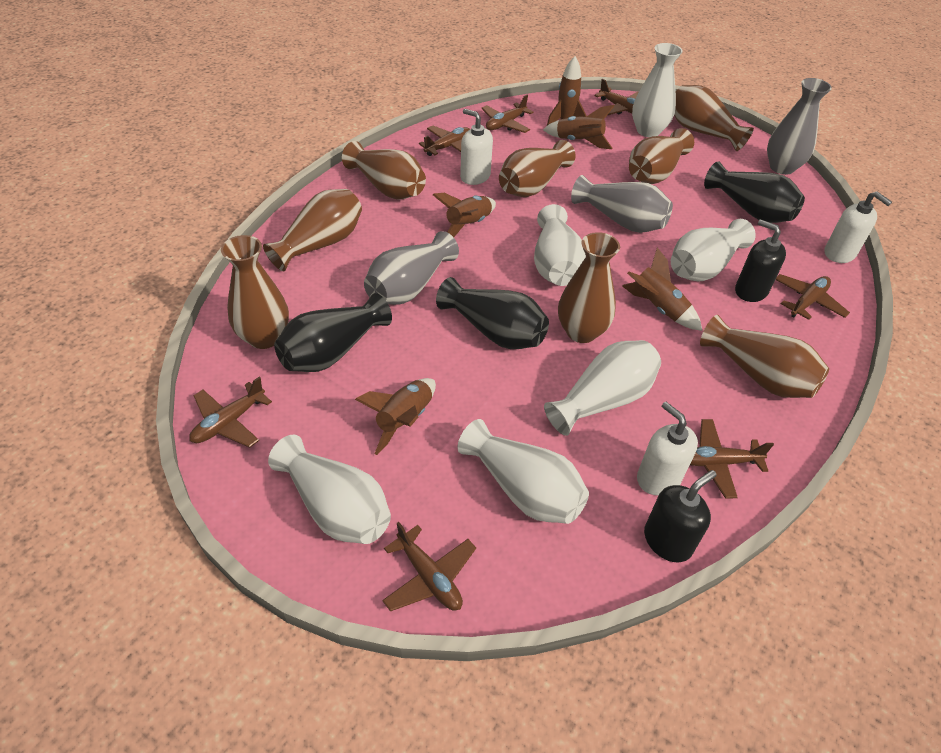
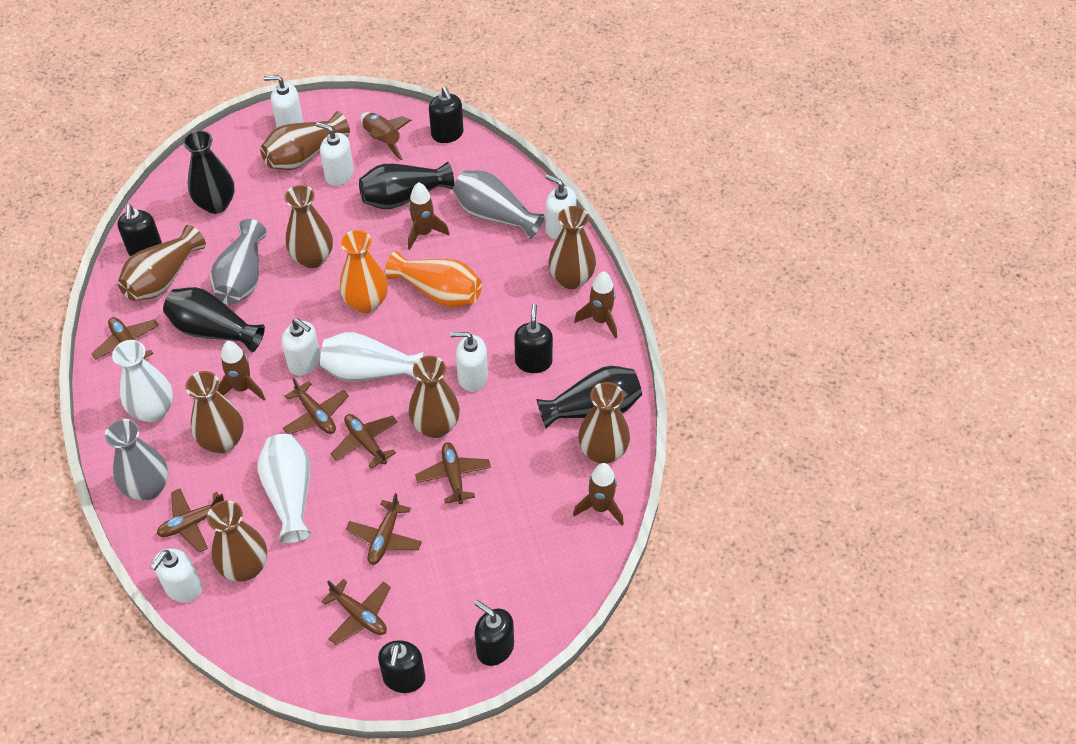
black soap dispenser: [644,470,717,562] [735,219,786,302] = 2 -> [117,205,162,256] [378,640,425,693] [429,87,463,143] [474,600,514,666] [514,304,553,373] = 5
black vase: [274,293,392,372] [436,277,549,349] [704,161,805,223] = 3 -> [163,287,265,352] [183,130,235,214] [359,162,454,209] [536,366,642,429] = 4
orange vase: none = 0 -> [340,230,388,313] [385,251,482,308] = 2
white soap dispenser: [460,109,493,185] [637,402,698,496] [824,191,892,263] = 3 -> [151,549,202,603] [263,75,303,128] [282,319,321,376] [316,122,354,186] [450,332,488,392] [545,174,577,239] = 6
white vase: [268,435,391,544] [457,419,589,524] [534,204,586,286] [544,340,661,436] [632,43,683,137] [671,219,756,281] = 6 -> [112,340,173,422] [258,434,311,543] [320,332,424,382] = 3

